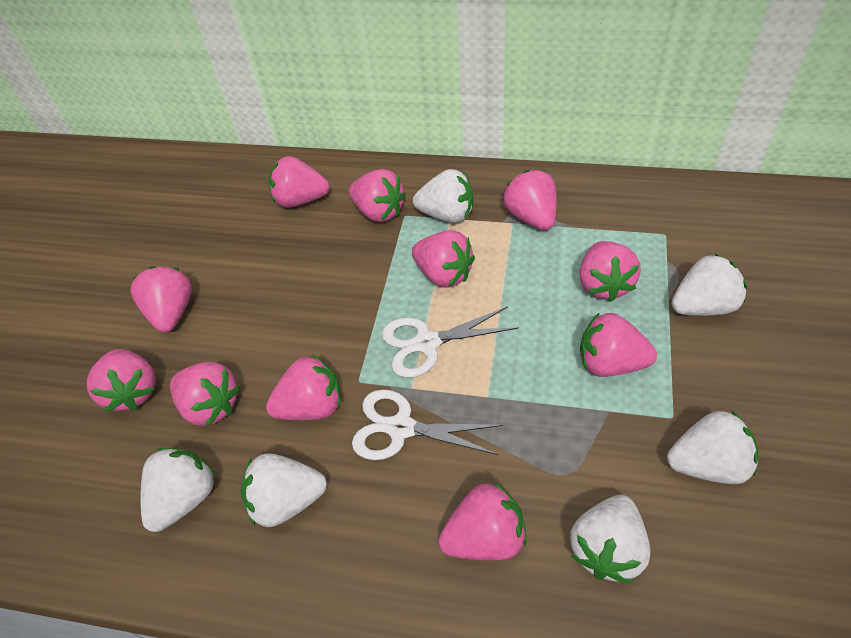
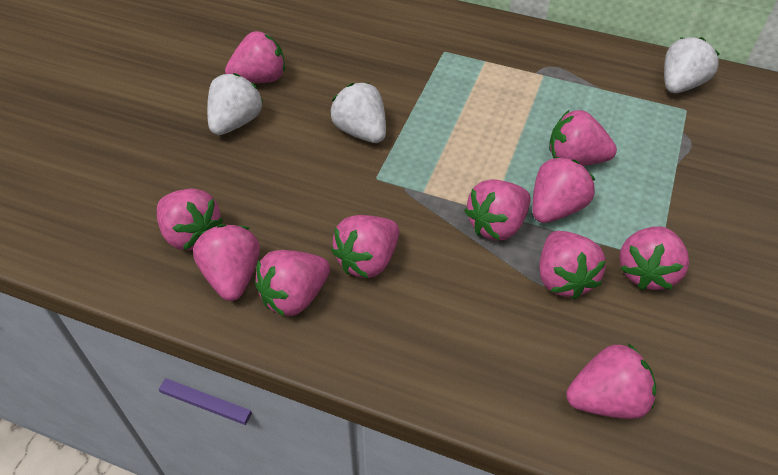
white scissors: [352,389,503,460] [382,306,519,378] = 2 -> none = 0
white strawberry: [140,448,216,532] [241,453,327,527] [413,169,473,223] [570,495,651,583] [667,410,758,484] [671,254,747,316] = 6 -> [207,73,264,135] [330,83,386,143] [664,37,720,93] = 3

